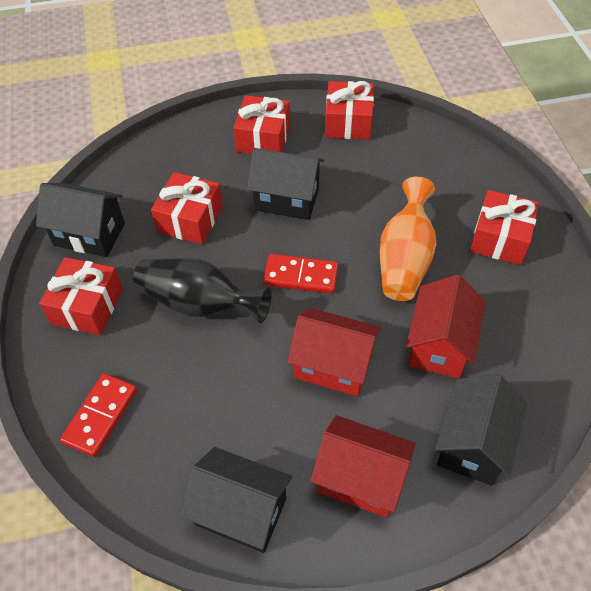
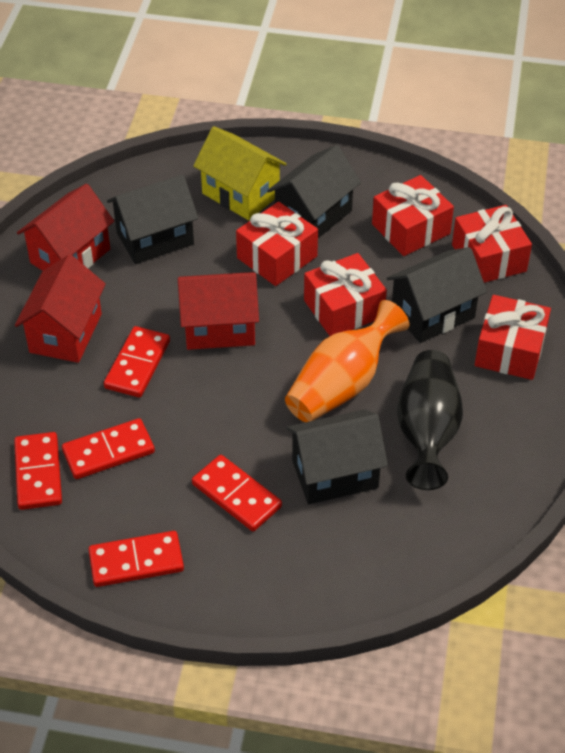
red domino: [60,373,137,457] [263,254,338,294] = 2 -> [14,432,62,510] [62,418,155,479] [89,531,184,587] [104,326,170,398] [192,455,282,531] = 5
yellow house: none = 0 -> [193,126,287,220] = 1

